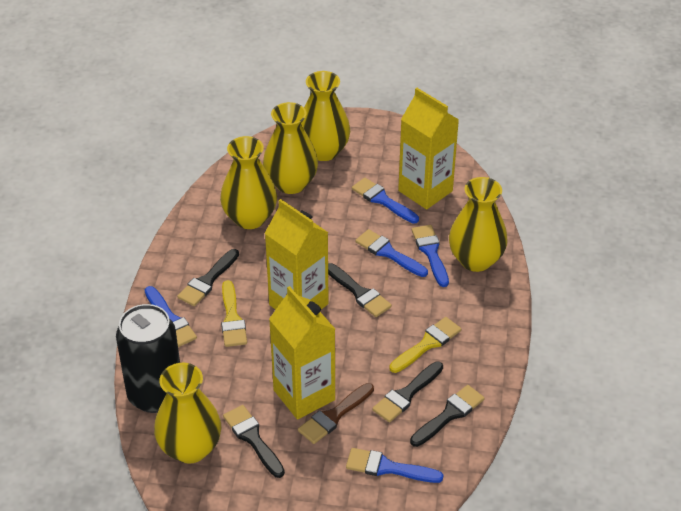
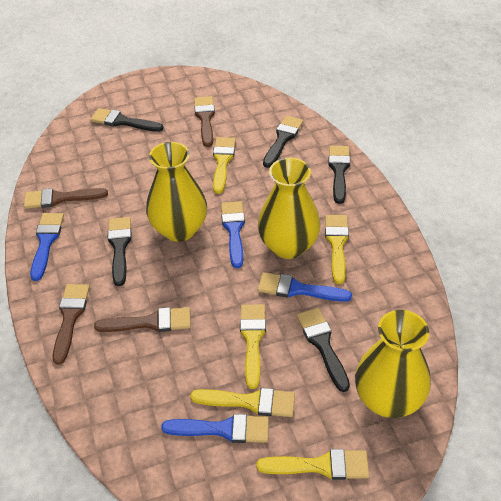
black can: [116,304,180,413] = 1 -> none = 0
blue brush: [145,286,197,347] [346,448,443,483] [352,178,419,224] [355,229,428,277] [412,225,449,287] = 5 -> [30,213,64,281] [161,414,269,443] [221,201,245,268] [258,272,352,302] = 4
brown brush: [298,383,374,444] = 1 -> [24,188,108,209] [53,284,90,364] [94,307,191,332] [194,96,215,147] = 4
yellow brush: [221,280,247,347] [389,317,461,373] = 2 -> [190,388,295,417] [213,137,236,194] [240,304,266,389] [256,449,369,480] [325,215,349,284] = 5
yellow carton: [265,199,329,310] [269,286,335,419] [398,88,459,209] = 3 -> none = 0
yellow vase: [154,363,221,464] [220,136,277,229] [263,102,318,194] [301,71,350,161] [449,177,508,272] = 5 -> [146,142,207,242] [258,158,320,259] [355,310,431,418] = 3

